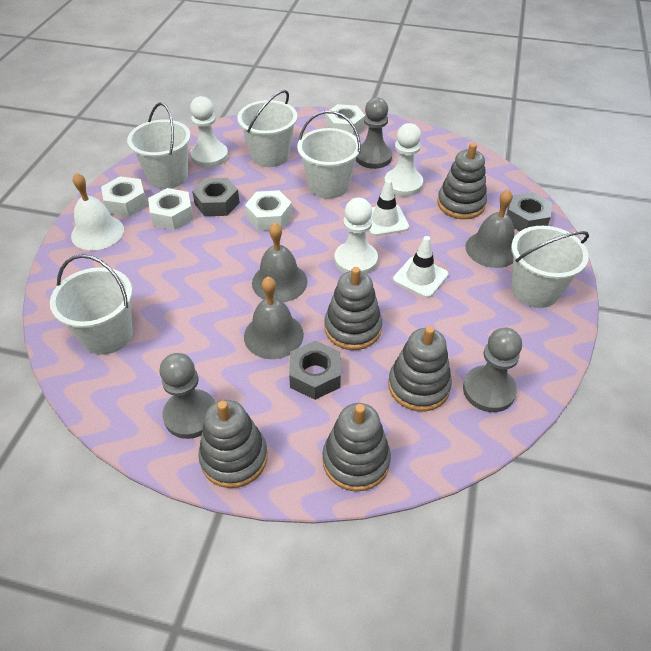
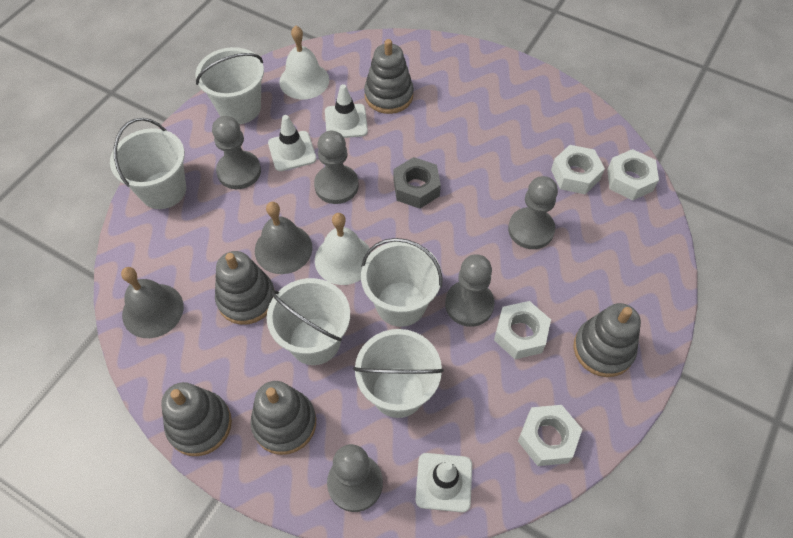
grey bell: [244,277,304,359] [252,222,308,302] [466,189,514,268] = 3 -> [121,267,184,338] [255,202,313,274] = 2
grey nut: [192,178,240,216] [289,340,341,400] [507,192,552,231] = 3 -> [393,157,441,209] = 1
grey pawn: [160,353,215,439] [356,97,392,169] [463,328,522,412] = 3 -> [212,116,261,189] [314,130,359,204] [327,444,383,512] [445,254,495,327] [508,176,558,249] = 5
white bell: [71,173,124,250] = 1 -> [279,26,329,100] [315,213,372,285] = 2
white pawn: [190,96,228,168] [334,198,378,274] [384,123,423,196] = 3 -> none = 0
white traffic cone: [369,179,409,236] [393,236,448,298] = 2 -> [268,115,316,171] [325,84,368,138] [415,453,472,512] = 3

